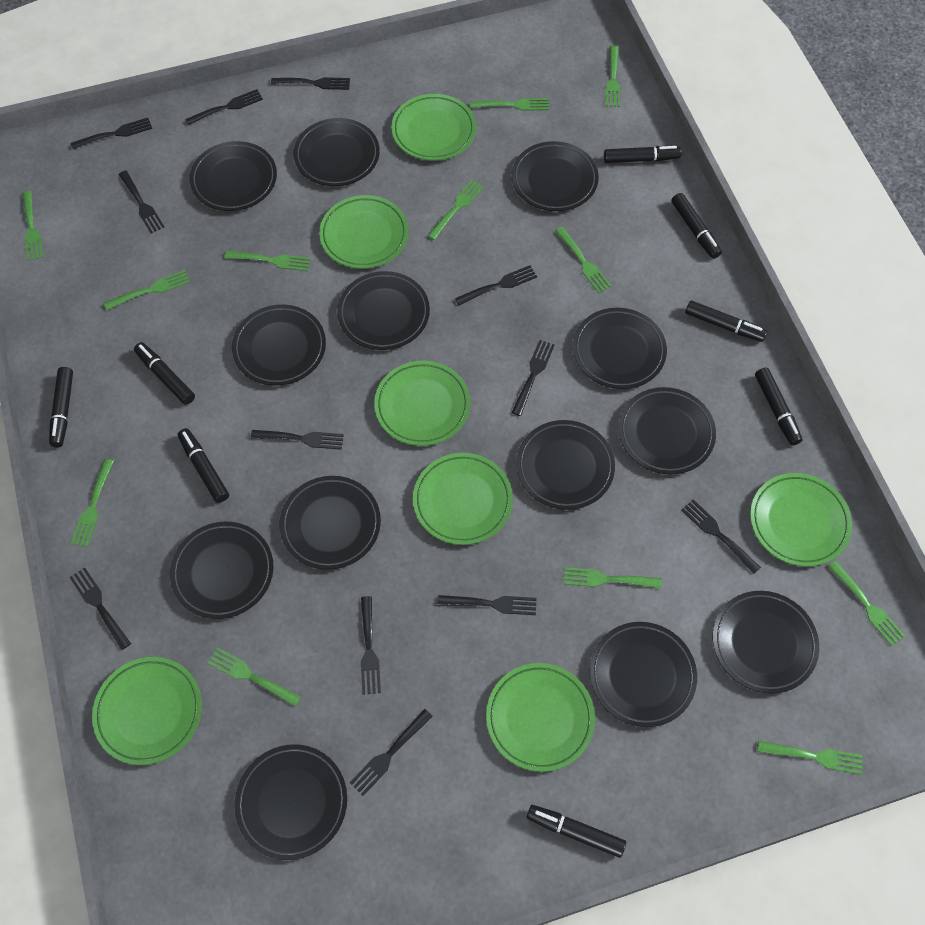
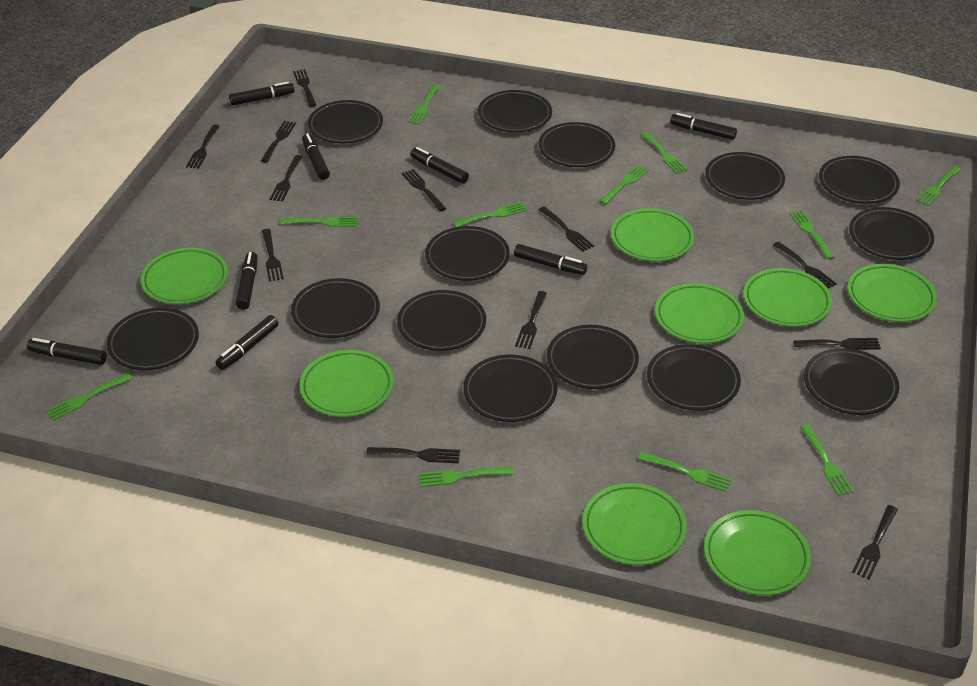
black plate: [170,522,273,619] [189,141,277,211] [232,304,326,386] [234,744,347,860] [279,476,381,570] [294,118,380,186] [337,271,430,350] [512,141,599,211] [516,420,615,510] [573,308,667,389] [590,622,697,727] [618,387,716,474] [713,591,819,694] = 13 -> [107,308,199,370] [291,278,380,338] [308,100,383,143] [397,290,486,351] [425,226,510,281] [463,354,557,422] [478,90,552,132] [539,122,615,167] [547,325,639,389] [647,344,741,411] [705,152,785,200] [804,348,899,415] [819,156,900,204] [849,207,934,260] = 14
green fork: [22,191,43,261] [71,459,114,547] [104,270,190,310] [208,648,301,706] [225,251,311,271] [427,179,484,240] [470,98,549,111] [555,227,612,293] [563,567,662,588] [605,45,620,107] [757,741,863,774] [828,561,905,646] = 12 -> [46,373,133,421] [280,217,358,227] [407,84,441,125] [419,466,514,487] [453,202,527,227] [600,165,649,204] [638,452,732,492] [640,132,688,174] [789,210,835,259] [800,424,854,496] [916,166,961,206] = 11
green plate: [92,657,202,765] [319,195,409,269] [374,361,471,446] [391,94,476,161] [413,453,513,545] [486,663,595,772] [750,473,852,566] = 7 -> [141,248,228,304] [300,350,394,417] [583,483,687,565] [611,208,694,261] [655,283,744,343] [704,510,811,595] [743,268,832,327] [848,264,937,322] = 8

